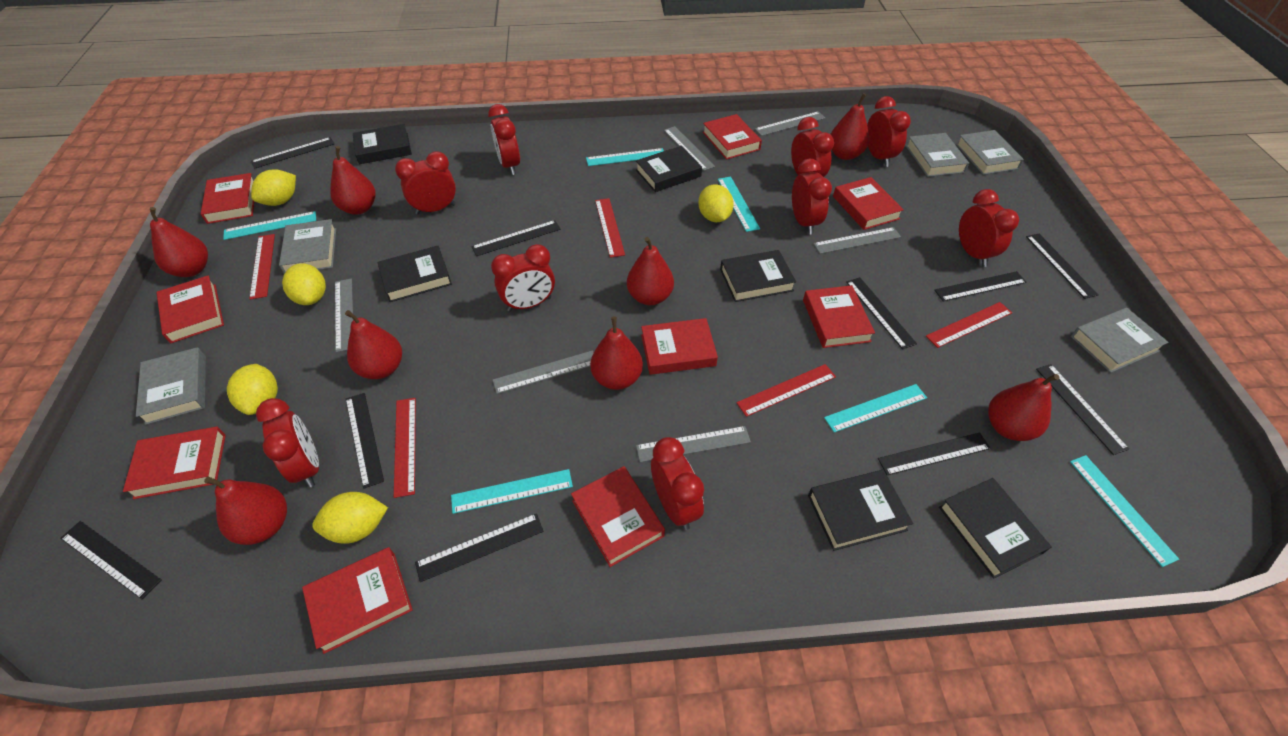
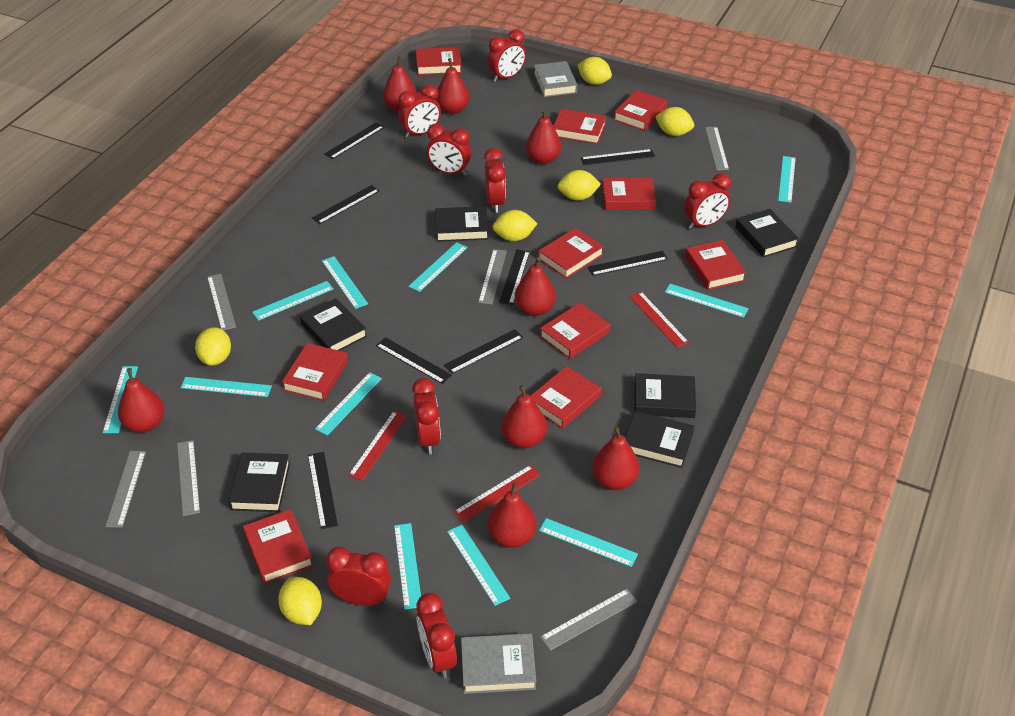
black ruler: [61,521,162,599] [251,137,334,169] [346,393,384,489] [415,513,544,582] [472,220,561,256] [846,277,917,349] [878,432,991,475] [934,271,1026,301] [1026,234,1098,299] [1036,364,1129,455] = 10 -> [308,452,338,529] [312,185,380,224] [324,122,385,159] [376,337,452,384] [444,329,523,374] [499,250,530,305] [581,149,655,165] [588,251,668,276] = 8
grey book: [136,347,206,425] [279,219,336,274] [906,133,969,177] [956,130,1024,175] [1071,307,1169,373] = 5 -> [461,633,536,694] [534,61,578,97] = 2
red book: [123,427,226,499] [157,275,224,343] [201,173,254,224] [302,547,413,654] [571,466,665,567] [641,318,718,375] [703,114,762,159] [803,285,875,348] [833,177,904,230] = 9 -> [243,509,313,584] [282,343,348,401] [416,47,462,75] [531,366,601,429] [538,228,604,279] [540,303,610,359] [553,109,606,144] [602,177,656,210] [614,90,667,131] [685,240,746,290] = 10
red clock: [256,398,319,488] [395,151,456,215] [488,104,520,175] [491,244,555,311] [651,437,704,530] [791,117,834,177] [792,158,832,235] [867,96,911,167] [959,189,1019,267] = 9 -> [326,547,391,606] [398,84,441,138] [412,378,441,454] [416,593,457,678] [427,123,471,176] [484,148,506,213] [487,29,526,82] [684,173,731,229] = 8
red ruler: [249,234,275,299] [394,398,416,498] [595,198,625,258] [737,364,836,417] [926,302,1012,348] = 5 -> [348,411,408,481] [454,465,541,522] [629,292,689,348] = 3
turquoise ruler: [223,211,316,240] [451,469,573,514] [586,148,664,166] [718,177,760,232] [824,384,927,432] [1070,455,1179,567] = 6 -> [103,366,138,433] [181,377,272,397] [252,281,334,321] [315,372,382,436] [322,256,368,309] [394,523,421,610] [408,242,468,292] [447,525,510,606] [539,518,638,567] [665,284,749,318] [778,156,796,203] = 11
yellow lemon: [227,364,278,415] [251,170,296,206] [282,264,326,305] [312,492,388,544] [698,184,734,222] = 5 -> [195,327,231,366] [278,577,322,625] [492,210,537,241] [558,170,601,200] [577,57,612,85] [655,107,694,136] = 6

